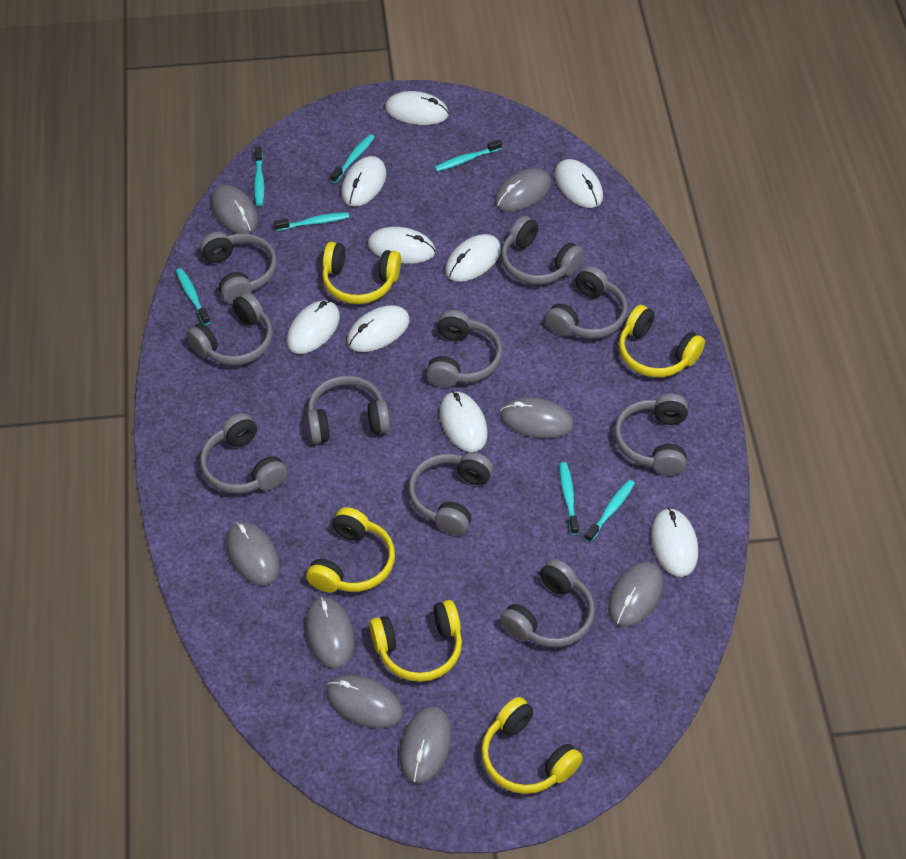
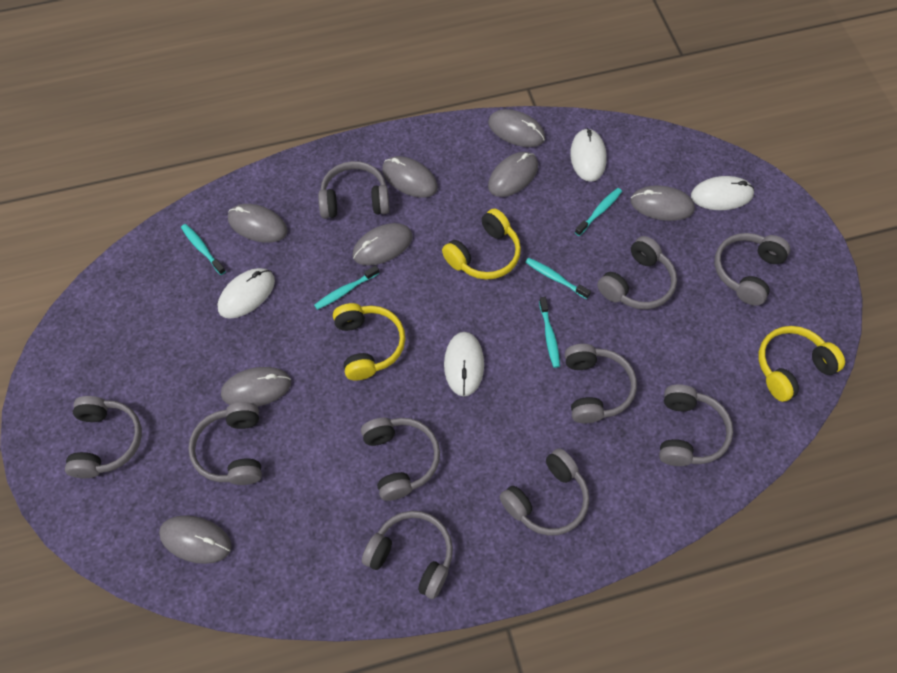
turquoise toothbrush: [176,268,210,325] [254,147,264,206] [274,212,349,231] [330,134,374,183] [434,139,502,172] [560,462,579,535] [584,480,635,543] = 7 -> [181,224,226,275] [314,265,379,310] [526,258,591,299] [539,297,560,368] [575,188,622,236] = 5
white mouse: [287,300,340,354] [341,156,386,207] [347,305,410,352] [368,227,436,264] [385,91,449,125] [440,391,488,452] [445,234,501,282] [555,159,603,208] [651,508,698,577] = 9 -> [218,268,275,319] [444,332,484,396] [570,128,607,182] [691,176,754,210] = 4
yellow headphones: [306,507,395,593] [322,242,401,304] [369,600,462,682] [481,697,583,794] [619,305,705,377] = 5 -> [333,303,405,381] [442,208,521,280] [759,326,845,402] = 3

